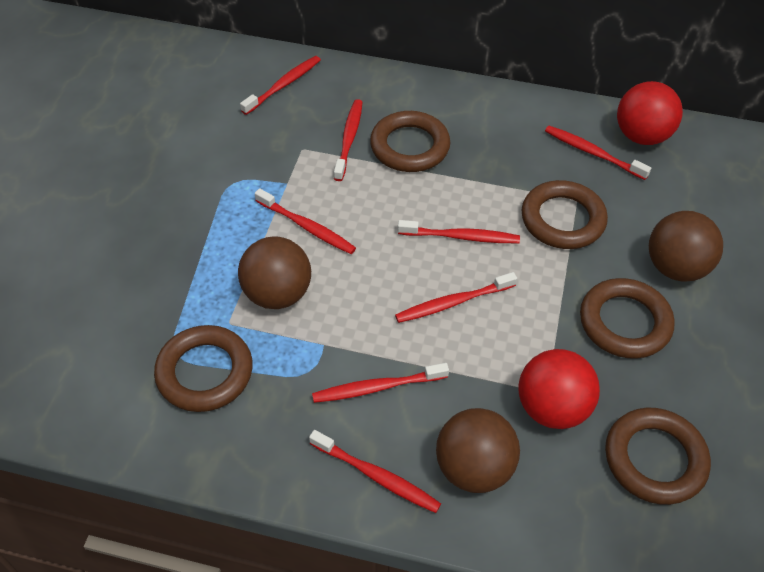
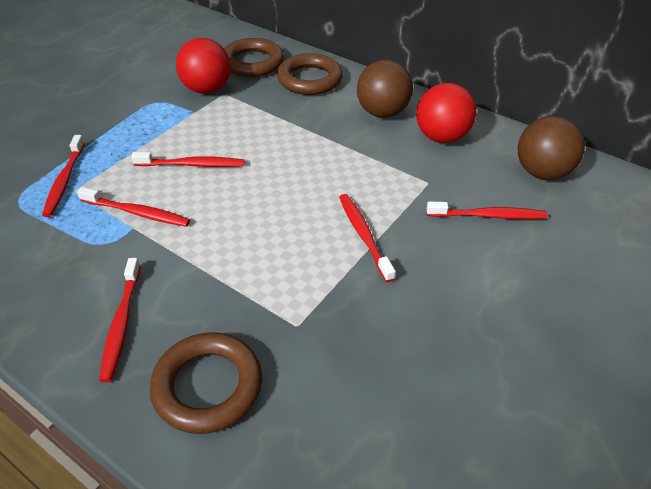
brown ball: [238,236,311,309] [436,408,520,493] [649,211,723,282] = 3 -> [357,60,413,118] [518,116,585,180] = 2
brown ring: [154,325,253,412] [370,111,450,172] [521,180,608,249] [580,278,675,359] [605,408,711,505] = 5 -> [150,332,262,434] [224,38,284,77] [277,53,343,95] = 3
red toothbrush: [240,56,321,115] [255,188,356,254] [309,430,441,513] [312,363,449,403] [334,99,362,181] [395,272,517,323] [398,220,520,243] [545,126,651,180] = 8 -> [42,135,85,217] [77,187,190,227] [99,258,140,382] [131,152,245,167] [339,194,396,282] [427,202,547,219] = 6

